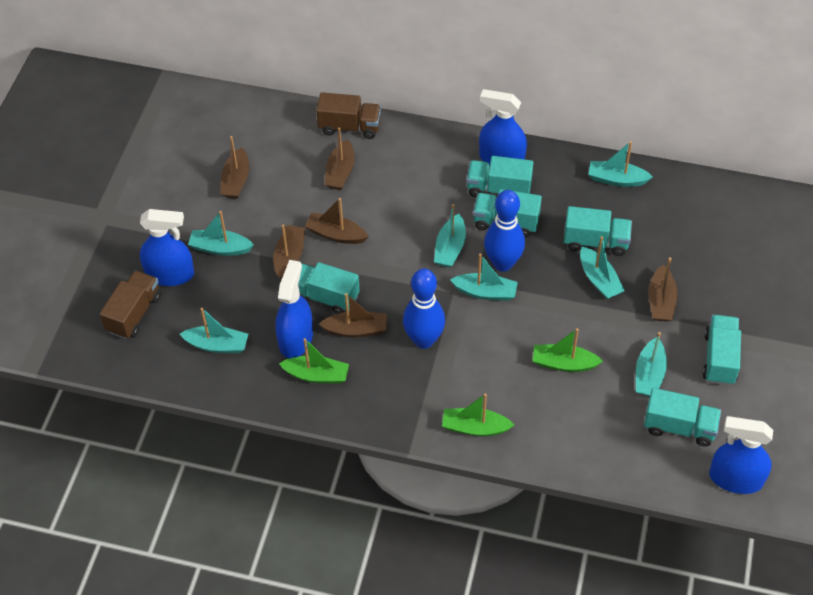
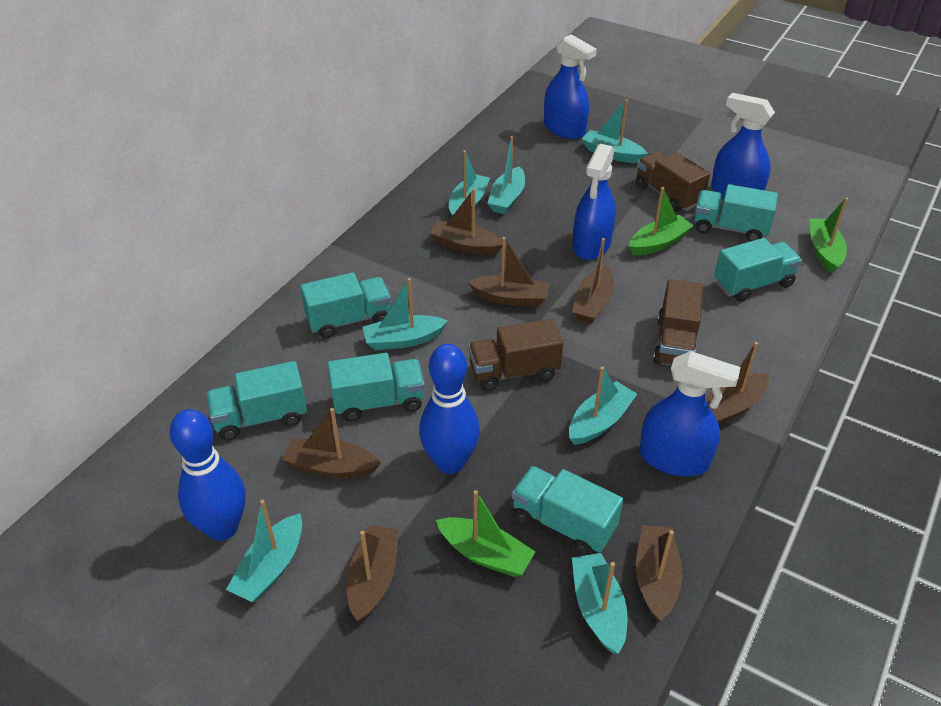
brown boat: [220,136,249,199] [273,225,305,280] [305,198,369,244] [319,293,387,338] [325,127,354,190] [648,257,678,322] = 6 -> [283,408,381,478] [346,525,398,622] [430,189,502,255] [468,237,550,306] [572,238,614,324] [636,525,683,622] [705,342,769,424] = 7
brown truck: [99,270,161,339] [316,92,381,139] = 2 -> [468,319,563,391] [636,151,710,212] [653,279,703,365] = 3

